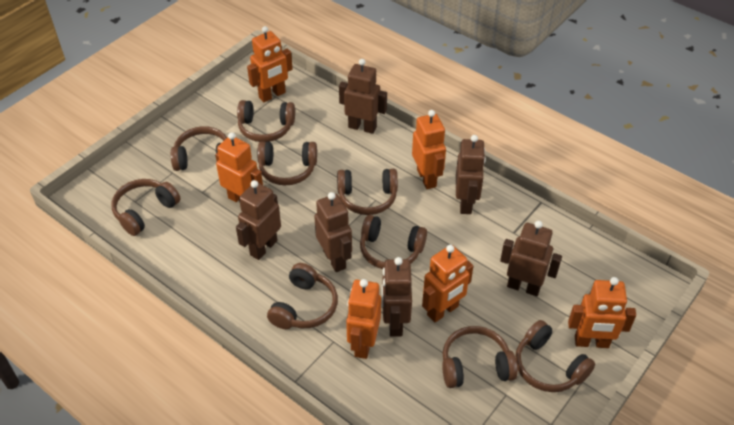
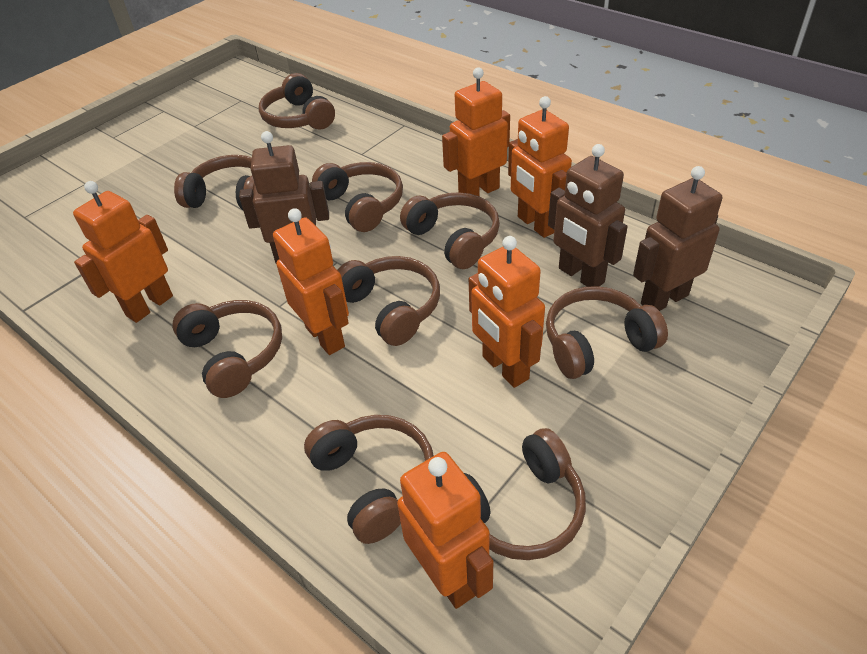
brown robot: [236,180,281,260] [314,192,352,272] [339,59,387,134] [382,257,412,337] [456,135,486,214] [500,221,562,296] = 6 -> [239,131,329,263] [548,144,628,287] [633,166,722,311] = 3

